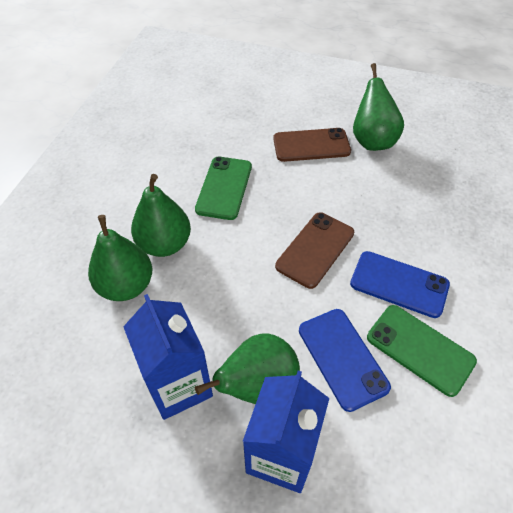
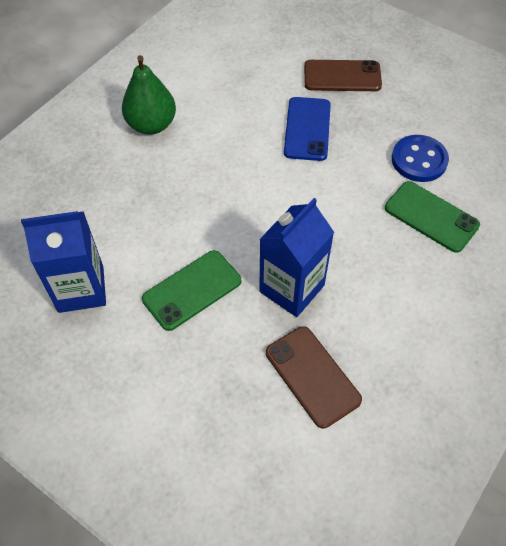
blue button: none = 0 -> [392,135,449,182] = 1
blue phone: [299,309,391,412] [350,251,450,318] = 2 -> [284,97,331,161] = 1
green pear: [88,215,152,301] [131,174,191,257] [195,333,300,404] [353,63,404,151] = 4 -> [122,55,176,135] = 1

